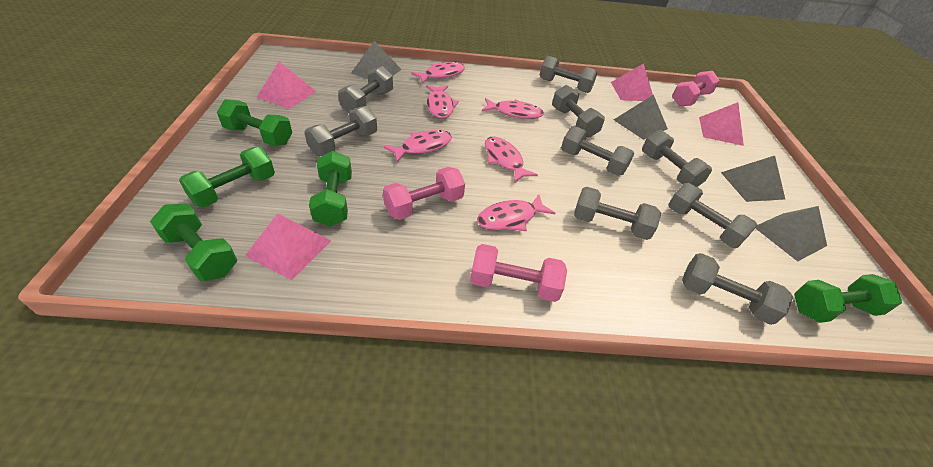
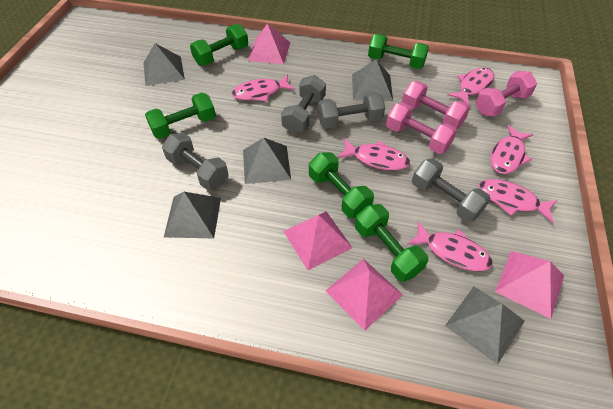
grey dumbbell: [304,106,377,156] [338,66,393,113] [539,56,597,93] [552,85,605,138] [561,126,635,176] [574,187,661,240] [642,130,712,187] [668,183,758,248] [682,253,793,325] = 9 -> [162,133,229,190] [281,75,326,133] [318,92,385,129] [412,158,491,222] = 4
grey pyramid: [351,41,402,79] [614,95,668,140] [721,156,785,202] [755,206,827,262] = 4 -> [143,43,185,86] [164,192,221,238] [243,137,291,184] [352,60,393,101] [445,287,525,365] = 5

